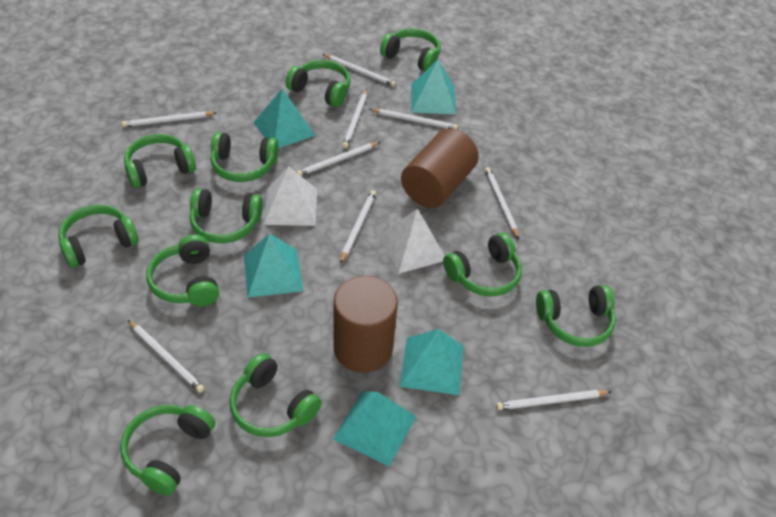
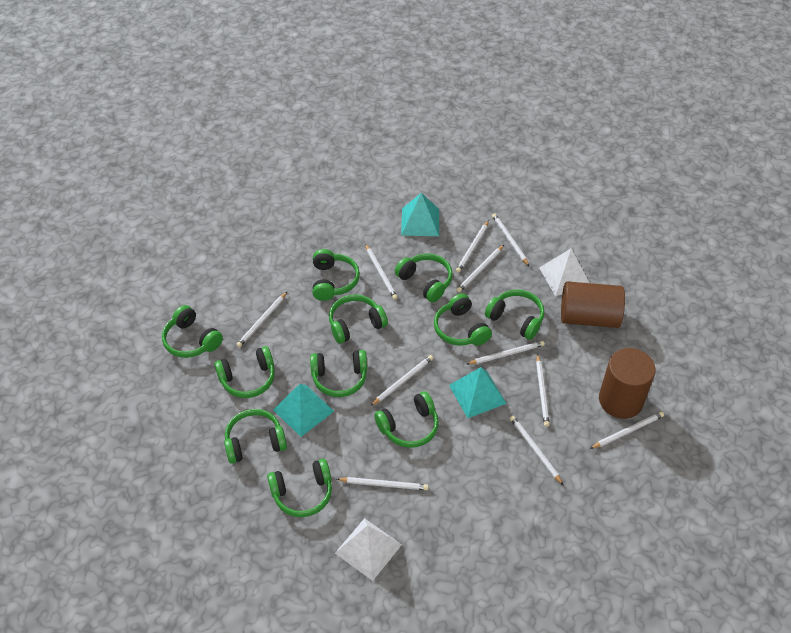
turquoise pyramid: [244,234,303,297] [254,89,316,148] [333,391,417,466] [400,329,464,395] [411,60,456,115] = 5 -> [273,384,334,437] [401,193,439,236] [449,367,507,418] = 3
white pencil: [122,111,216,127] [128,320,205,393] [297,142,380,176] [323,54,396,87] [340,190,376,264] [342,89,367,148] [369,109,458,129] [485,167,519,239] [496,390,611,410] = 9 -> [236,292,287,347] [337,477,428,490] [365,244,398,300] [371,355,433,406] [456,220,489,273] [457,245,504,292] [467,341,545,364] [492,213,529,266] [510,416,563,485] [536,354,550,427] [590,412,664,449] = 11

